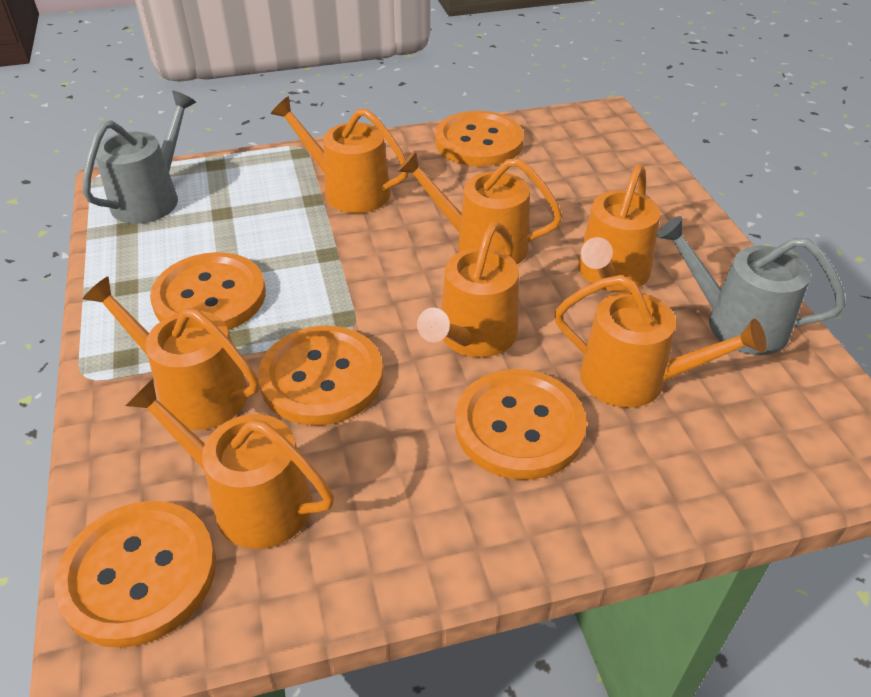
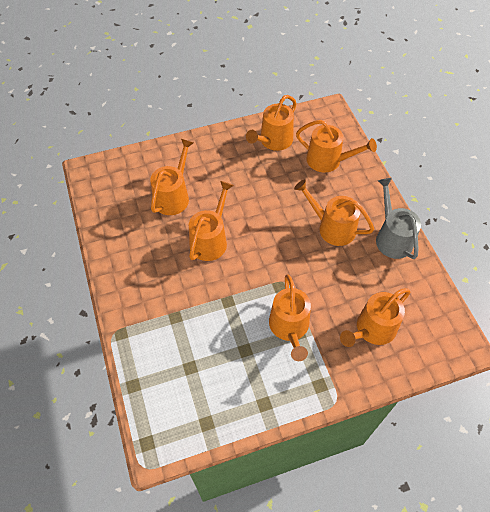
grey watering can: [82,91,196,224] [657,216,846,355] = 2 -> [376,178,421,259] = 1
orange button: [54,501,216,648] [150,252,266,330] [258,326,383,426] [435,111,524,166] [455,369,587,480] = 5 -> none = 0

